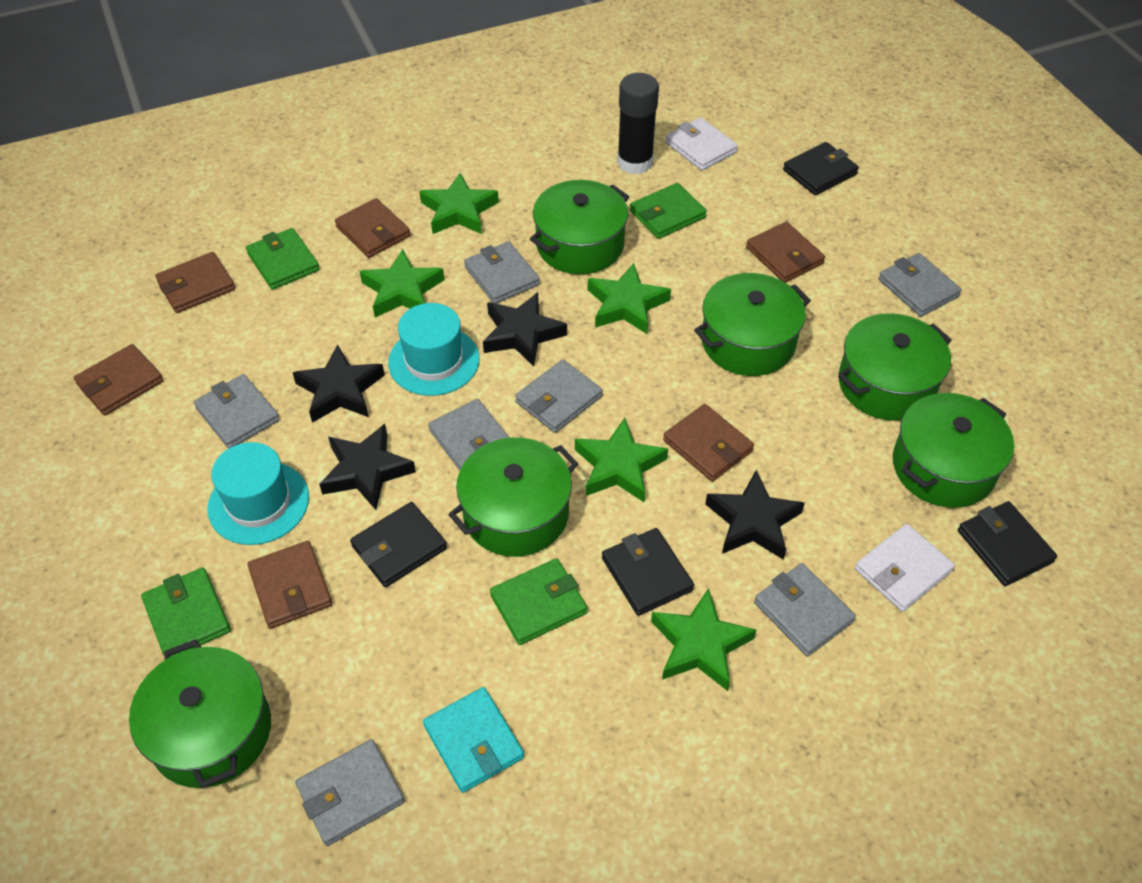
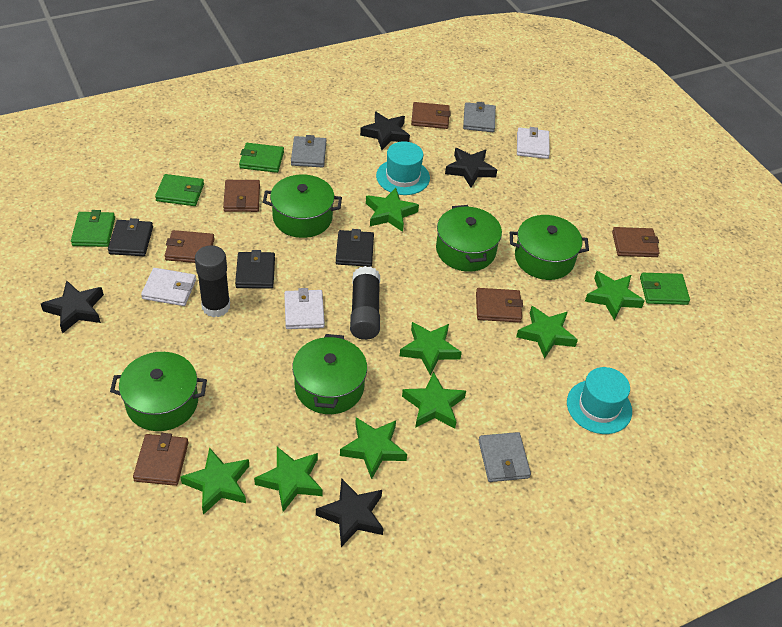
black glue stick: [617,73,659,174] = 1 -> [195,245,230,317] [350,266,380,340] = 2
black wallet: [350,502,447,587] [602,528,694,616] [783,142,859,195] [958,501,1057,586] = 4 -> [108,218,153,256] [235,250,275,289] [336,229,374,267] = 3
green pot: [129,639,271,788] [448,437,578,557] [530,180,630,274] [694,273,811,376] [838,313,952,421] [893,393,1014,508] = 6 -> [110,352,207,431] [263,175,342,238] [292,334,367,414] [436,205,502,272] [510,215,589,280] = 5
green star: [360,249,444,318] [419,173,499,234] [575,418,668,502] [588,263,671,334] [651,588,757,691] = 5 -> [180,447,249,515] [254,447,323,512] [340,418,407,479] [366,188,419,232] [400,322,462,375] [402,372,466,428] [516,306,578,359] [585,271,645,320] = 8
grey wallet: [194,374,280,449] [295,739,405,846] [428,399,510,471] [464,241,540,304] [515,359,603,433] [754,563,856,657] [878,253,962,317] = 7 -> [291,135,326,168] [463,102,496,132] [478,432,531,482] = 3
turquoise wallet: [423,687,524,793] = 1 -> none = 0
white wallet: [665,117,738,171] [855,524,955,612] = 2 -> [141,268,196,306] [284,288,325,329] [517,127,550,159] = 3

